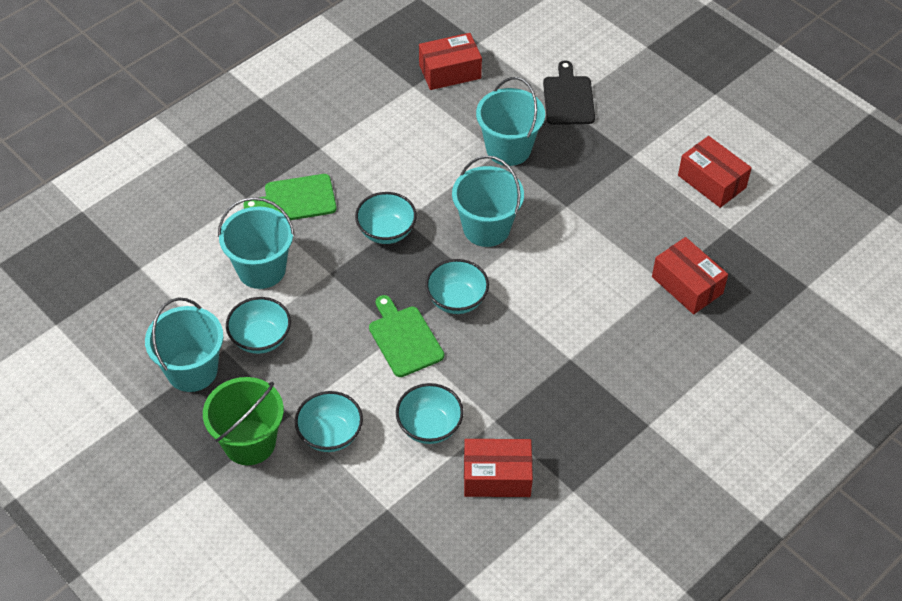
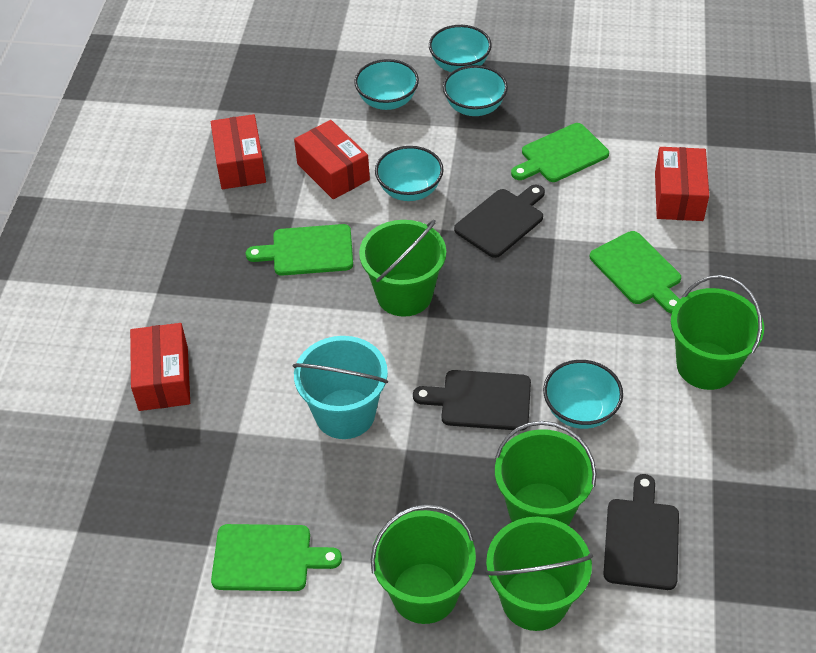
black cutting board: [543,61,595,125] = 1 -> [413,370,531,431] [454,184,545,258] [603,474,679,590] = 3
green bucket: [203,377,284,465] = 1 -> [359,220,446,317] [371,504,476,624] [486,517,593,631] [495,421,596,526] [671,275,764,390] = 5
green cutting board: [243,174,337,220] [369,295,444,377] = 2 -> [211,524,342,591] [246,224,353,276] [511,123,609,182] [590,231,681,314] = 4
turquoise bucket: [145,297,223,392] [218,197,295,289] [452,155,524,247] [476,77,545,166] = 4 -> [293,336,388,439] = 1

